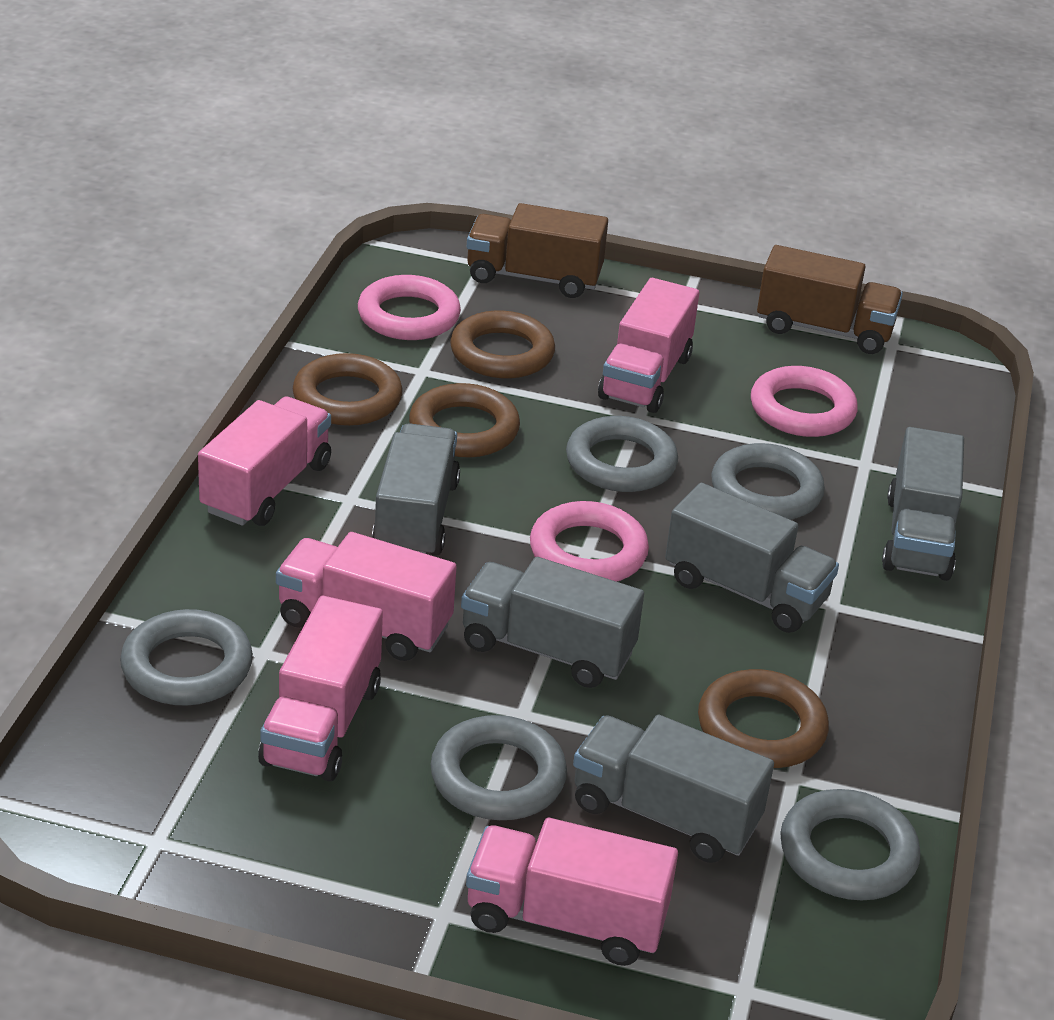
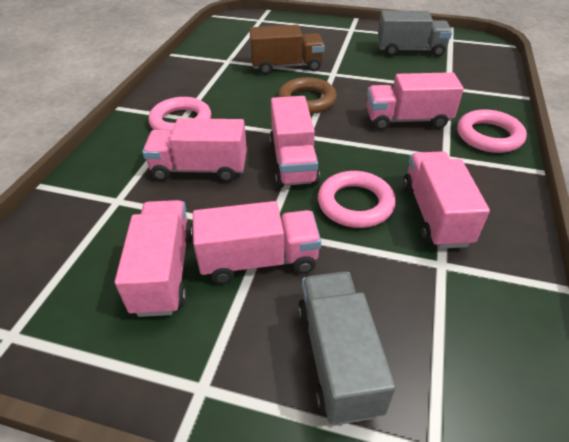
brown ring: [293,353,403,426] [409,383,520,457] [450,311,555,378] [698,669,829,768] = 4 -> [278,77,337,114] = 1
brown truck: [467,203,608,298] [757,245,903,354] = 2 -> [249,25,325,75] = 1
grey ring: [120,609,253,706] [430,715,567,820] [566,416,678,492] [711,443,825,520] [780,789,920,900] = 5 -> none = 0
grey truck: [372,423,460,556] [461,557,644,688] [573,714,774,863] [665,483,839,633] [882,427,964,581] = 5 -> [298,272,396,425] [378,10,452,57] = 2
pink truck: [198,396,331,526] [258,596,383,782] [276,532,457,661] [466,818,678,966] [598,278,699,413] = 5 -> [115,200,193,317] [142,118,247,182] [193,201,321,284] [270,96,320,187] [367,72,464,130] [403,151,490,249] = 6

